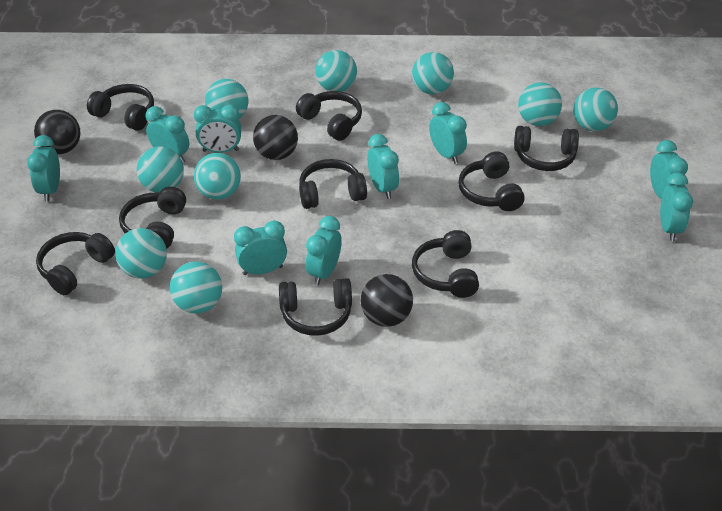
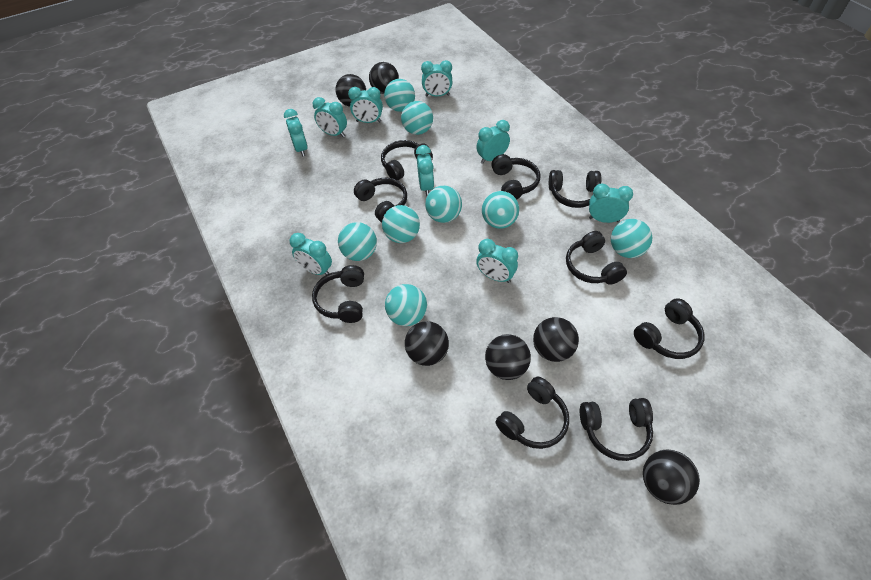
black ball: [34,110,80,154] [253,115,298,160] [361,274,413,327] = 3 -> [335,74,366,107] [369,62,399,94] [405,321,449,366] [485,334,531,380] [533,317,579,362] [643,449,700,505] = 6
turquoise ball: [115,228,167,279] [137,146,184,193] [170,261,222,314] [194,153,241,200] [205,79,248,119] [315,50,357,92] [412,52,454,94] [518,82,562,126] [573,87,618,131] = 9 -> [338,222,377,261] [382,205,420,243] [384,79,415,112] [385,284,427,326] [401,101,433,135] [425,186,462,223] [482,191,519,229] [611,219,652,258] = 8

